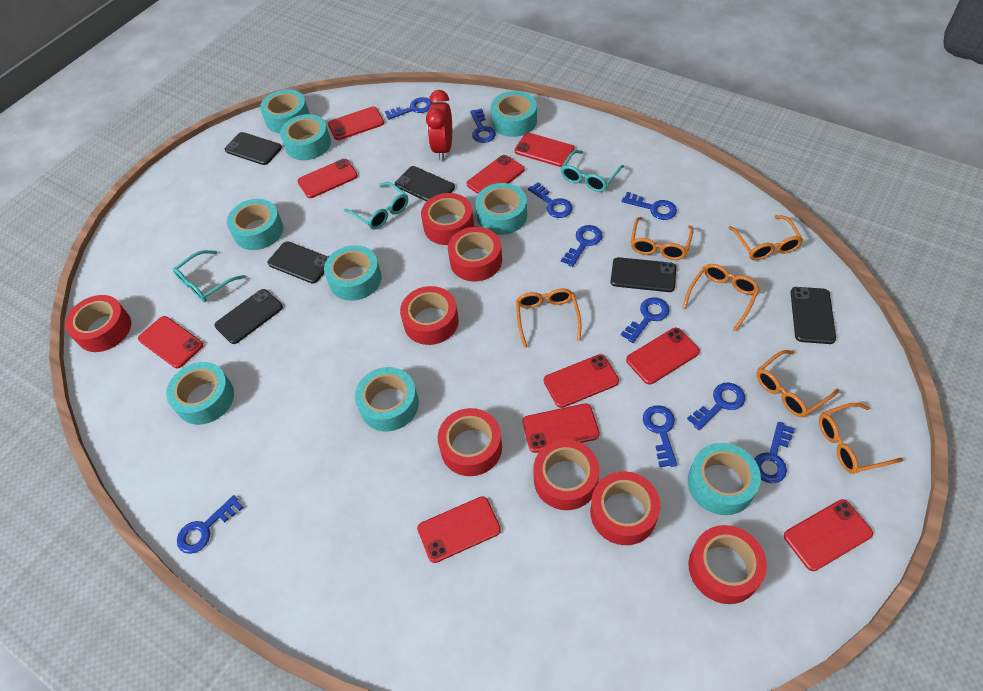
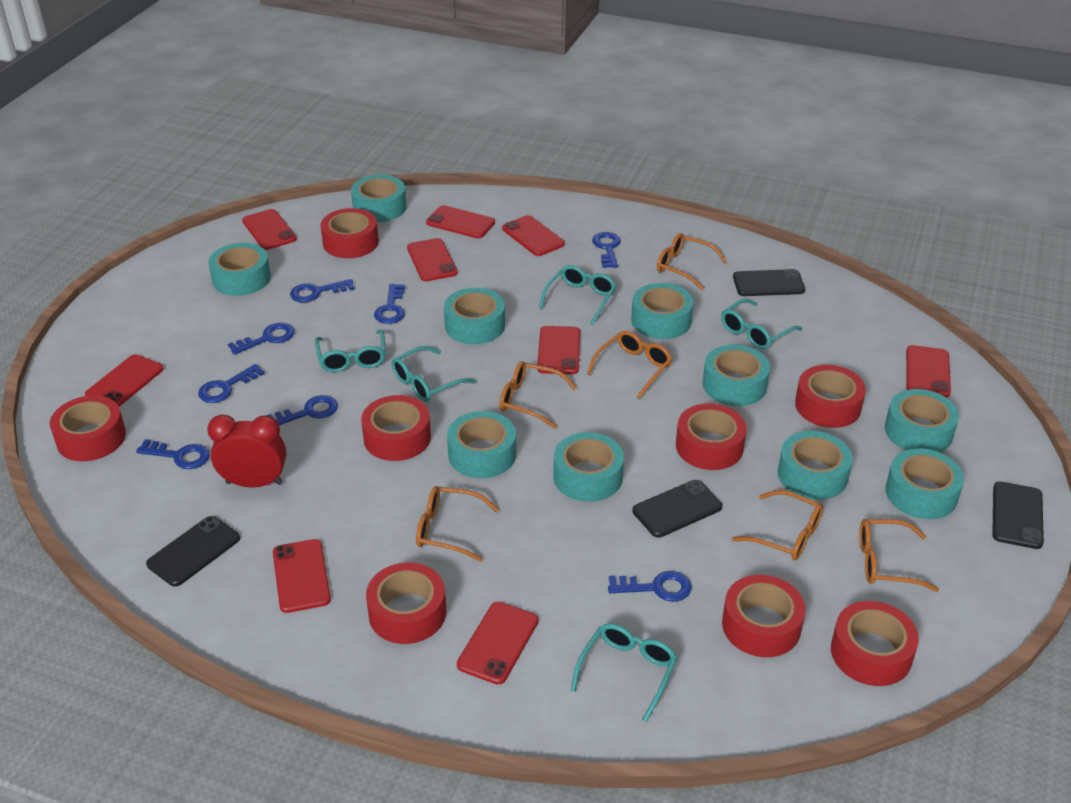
black phone: [215,289,283,344] [225,132,282,165] [268,241,328,284] [395,166,455,201] [610,257,676,292] [791,287,836,344] = 6 -> [146,516,240,587] [633,480,722,538] [733,269,805,296] [992,482,1044,549] = 4
blue key: [177,495,243,554] [385,97,432,120] [470,108,496,143] [528,182,573,218] [561,225,603,267] [621,297,669,343] [622,192,677,220] [643,405,677,467] [687,382,745,430] [754,422,795,483] = 10 -> [136,439,210,469] [198,364,265,403] [228,323,294,355] [268,395,338,425] [290,279,354,303] [374,284,405,324] [592,232,621,268] [608,571,691,602] = 8
red phone: [138,316,203,368] [297,159,358,198] [328,106,384,140] [417,496,501,563] [466,155,525,194] [515,133,575,167] [522,403,600,453] [544,354,619,408] [626,328,700,385] [784,499,873,571] = 10 -> [85,354,164,407] [242,209,297,250] [273,539,331,613] [407,238,458,281] [426,205,495,238] [457,602,538,685] [502,215,565,256] [537,326,580,374] [906,345,951,398] = 9
turquoise glasses: [173,250,245,302] [344,182,408,229] [560,150,624,192] = 3 -> [315,330,386,372] [392,346,476,402] [539,265,616,325] [571,623,677,722] [721,298,802,349] = 5
turquoise tape: [166,362,234,425] [227,199,283,250] [260,89,310,133] [280,114,331,160] [324,245,382,301] [355,367,419,431] [475,183,527,235] [491,91,537,137] [688,443,761,515] = 9 -> [209,243,271,296] [351,175,406,222] [444,288,505,344] [447,411,516,478] [553,432,624,502] [631,283,694,339] [703,345,770,406] [778,431,853,500] [885,389,959,452] [886,449,964,519] = 10

